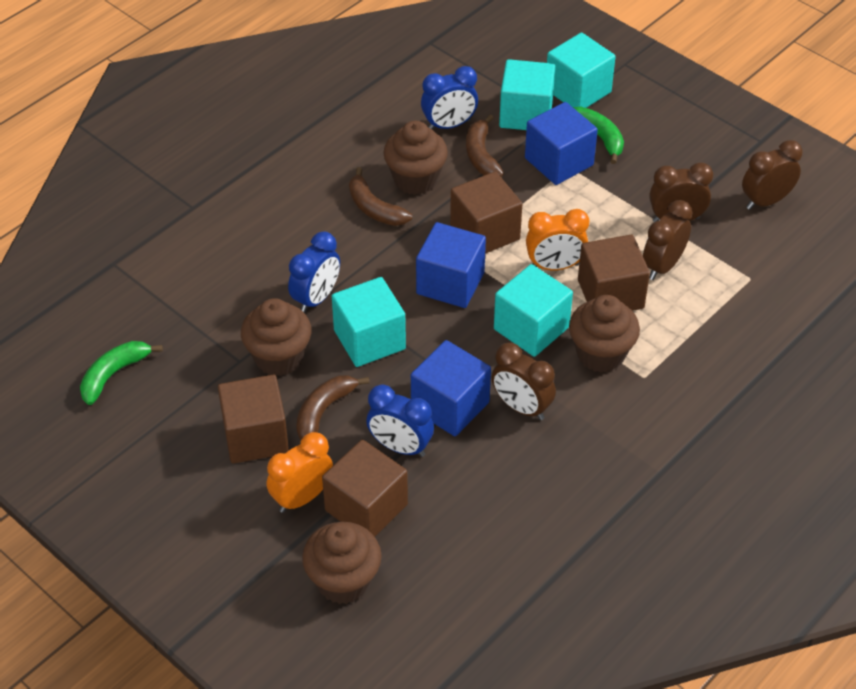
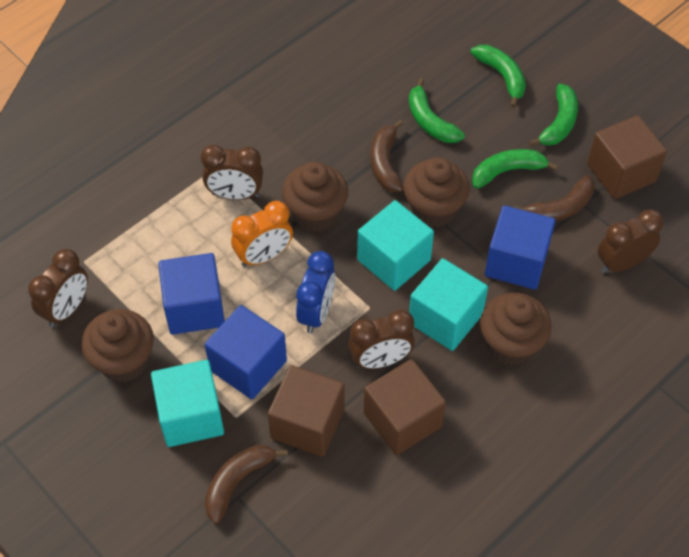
blue clock: [288,231,340,313] [366,384,434,457] [421,66,478,130] = 3 -> [296,251,335,333] = 1
brown cube: [218,375,289,464] [322,440,408,537] [450,172,522,254] [578,235,650,311] = 4 -> [268,365,344,457] [364,359,446,455] [587,115,667,199] = 3
green banana: [80,341,163,405] [573,107,624,164] = 2 -> [409,78,465,143] [470,45,526,108] [472,149,558,189] [529,84,578,147] = 4
orange clock: [267,432,333,513] [526,209,589,270] = 2 -> [231,201,293,267] = 1
turquoise cube: [332,277,406,367] [494,264,573,357] [499,59,555,130] [547,33,616,108] = 4 -> [151,360,224,447] [357,200,434,291] [409,258,488,351] = 3

